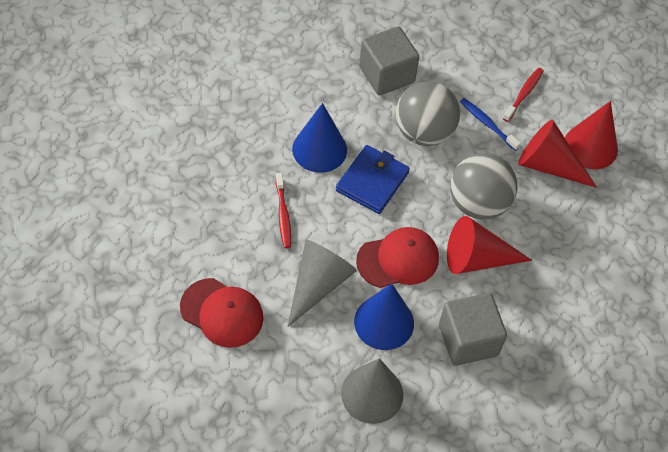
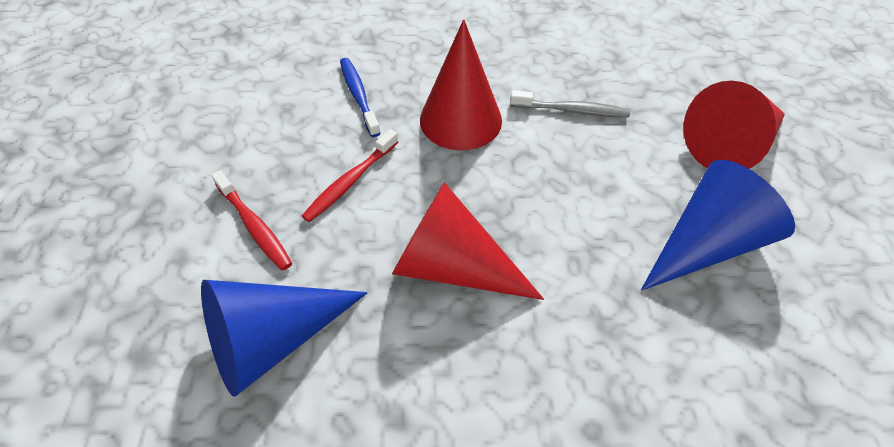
blue wallet: [336,145,410,214] = 1 -> none = 0
grey ball: [396,81,460,146] [450,153,517,220] = 2 -> none = 0
grey cone: [287,240,357,327] [341,358,403,424] = 2 -> none = 0
grey cube: [359,26,419,95] [439,293,507,366] = 2 -> none = 0
grey toothbrush: none = 0 -> [510,90,630,118] = 1
red cap: [180,278,264,348] [356,227,439,288] = 2 -> none = 0

